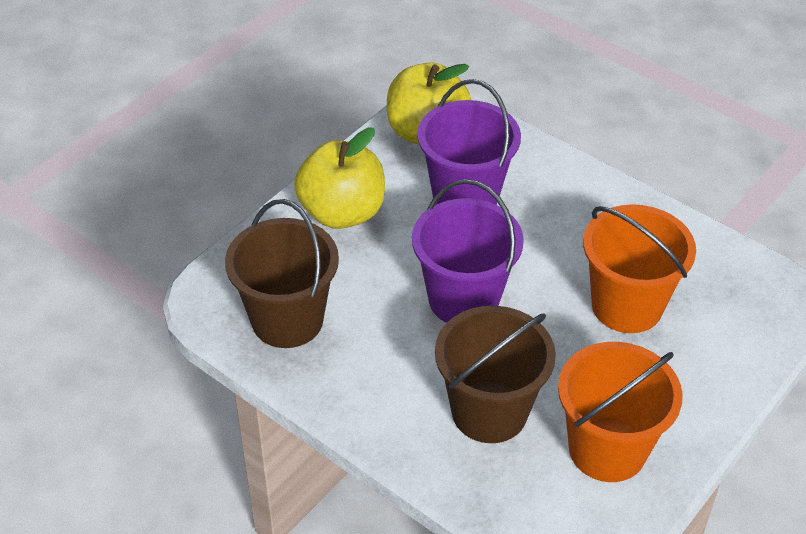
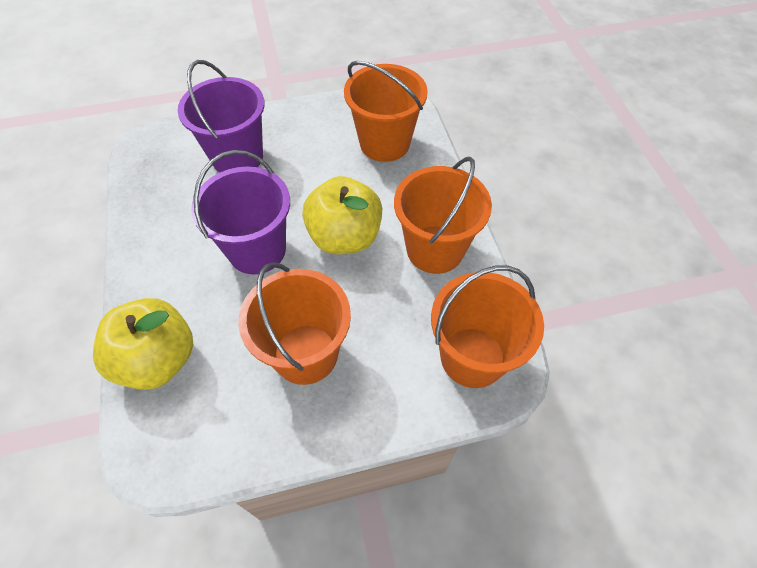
brown bucket: [225,199,339,348] [435,306,556,443] = 2 -> none = 0
orange bucket: [558,342,683,482] [583,204,696,333] = 2 -> [238,262,351,385] [344,61,428,162] [394,156,492,274] [431,265,544,388] = 4

